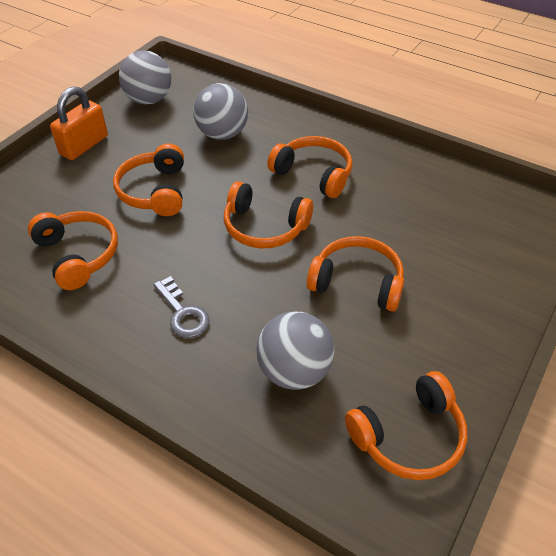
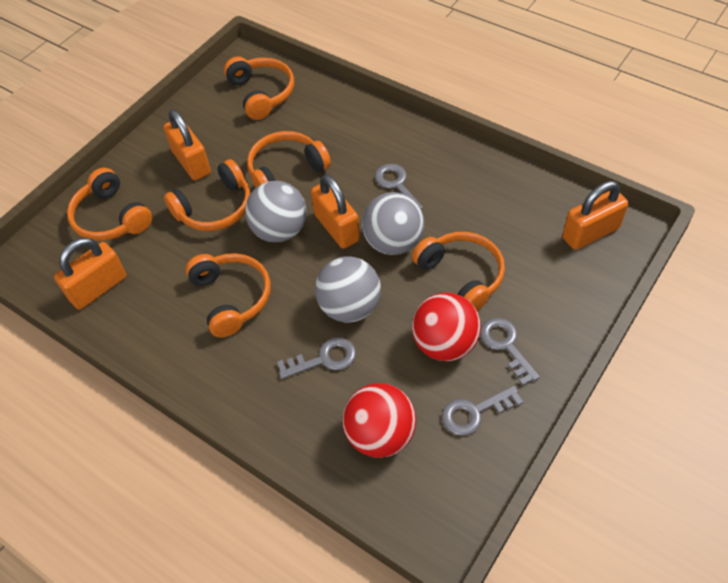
grey key: [153,276,210,338] = 1 -> [277,337,356,379] [375,164,423,209] [442,386,523,436] [480,318,540,386] = 4
orange padlock: [50,86,108,160] = 1 -> [54,238,127,310] [163,110,211,181] [311,174,360,249] [562,181,628,250] = 4
red ball: none = 0 -> [342,383,416,458] [412,292,481,361] = 2

